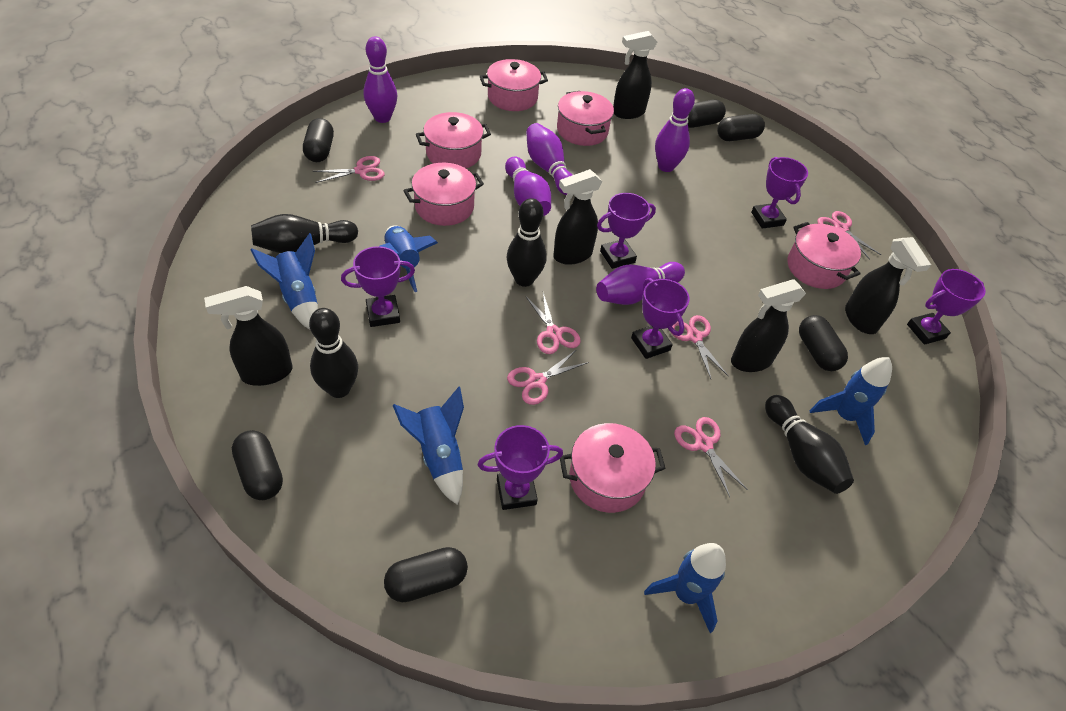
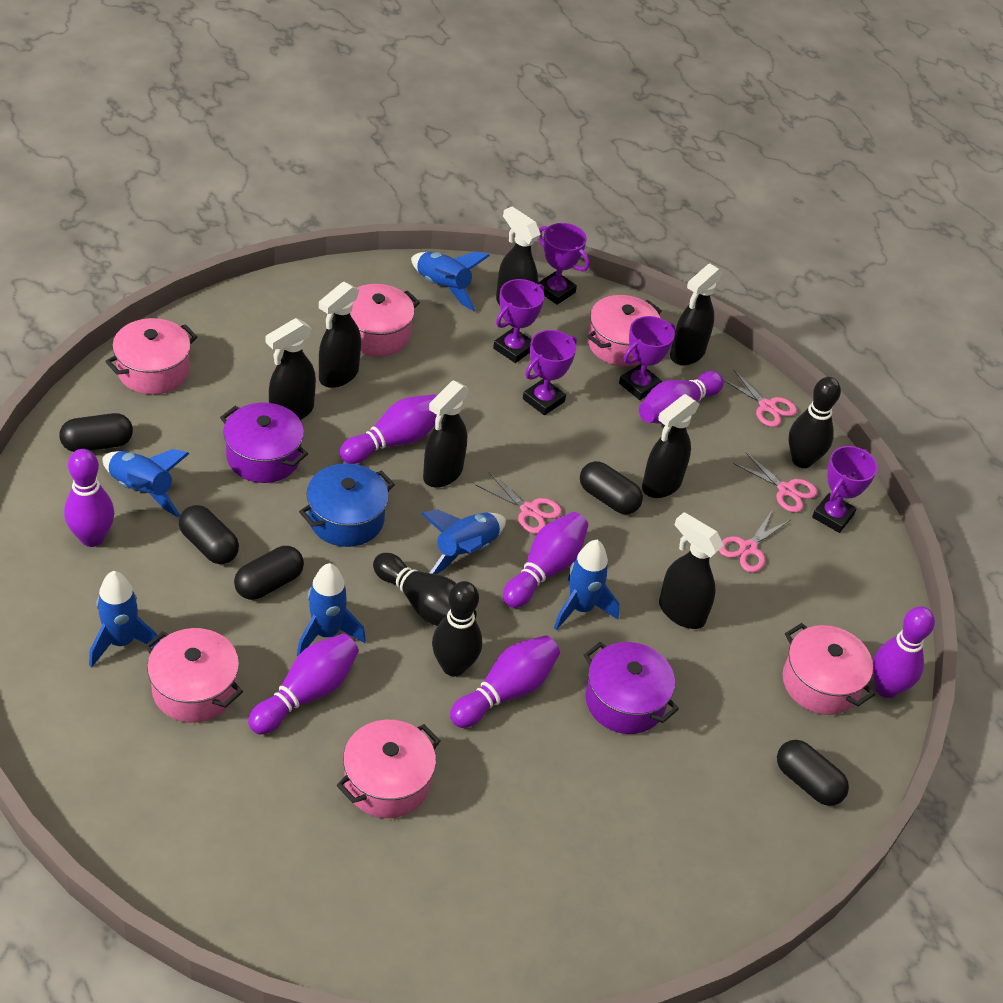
black bowling pin: [251,214,358,253] [309,308,358,398] [507,198,546,287] [765,395,854,494] = 4 -> [373,553,477,626] [432,581,482,676] [789,377,841,468] = 3
black capsule: [232,430,283,500] [303,118,334,162] [384,547,468,602] [688,100,726,128] [717,114,765,141] [799,315,848,371] = 6 -> [59,413,133,452] [179,505,239,564] [234,546,304,600] [580,461,643,514] [777,740,849,806] = 5
black spray bottle: [204,286,292,386] [553,169,602,265] [613,31,657,119] [731,279,806,372] [845,237,931,334] = 5 -> [265,318,316,420] [319,282,361,388] [423,380,469,488] [496,207,541,305] [642,394,699,498] [659,512,724,629] [670,264,723,365] = 7
blue pot: none = 0 -> [299,463,395,547] = 1
blue rocket: [251,233,318,329] [380,225,438,292] [392,387,464,505] [644,543,726,633] [810,357,892,445] = 5 -> [89,571,160,667] [103,449,189,517] [297,563,366,656] [411,251,490,311] [421,509,506,574] [554,540,619,630] = 6
pink scissors: [313,156,385,183] [507,349,589,405] [525,293,581,354] [671,315,728,379] [674,417,748,497] [817,211,881,260] = 6 -> [476,473,562,534] [719,511,790,573] [724,369,797,427] [734,452,817,513] = 4
purple bowling pin: [364,36,397,123] [505,157,551,216] [526,123,572,195] [596,262,685,305] [655,88,695,172] = 5 -> [64,449,114,547] [248,634,359,734] [340,394,437,464] [450,635,560,728] [503,512,588,608] [639,371,724,424] [873,606,935,698] = 7
purple pot: none = 0 -> [220,403,308,483] [584,642,679,734] = 2
purple trophy: [341,246,415,327] [477,425,563,510] [597,193,656,269] [631,278,689,359] [751,157,808,229] [907,269,986,345] = 6 -> [493,279,545,363] [523,330,577,415] [538,223,590,305] [619,316,675,400] [812,446,878,533] = 5

